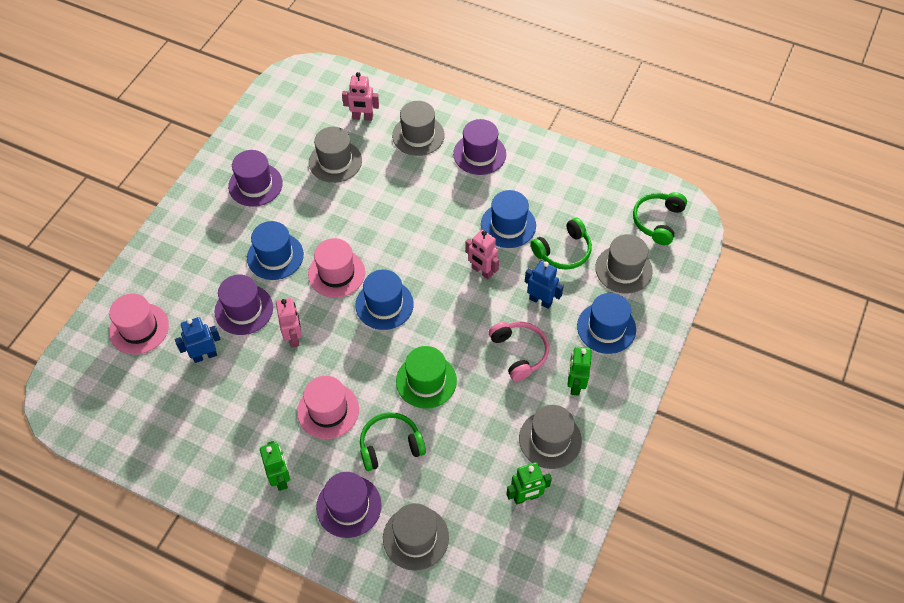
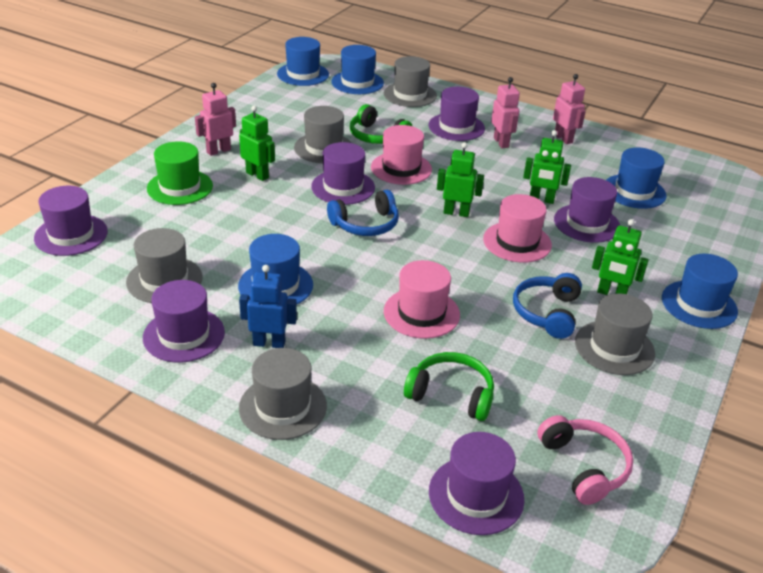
blue hat: [247,221,304,280] [355,269,414,330] [481,190,536,248] [577,293,636,354] = 4 -> [238,234,313,305] [277,37,329,86] [331,45,384,94] [606,147,667,209] [662,254,738,329] = 5
blue headphones: none = 0 -> [327,190,399,236] [513,273,582,339] = 2
blue robot: [175,317,221,363] [525,261,564,309] = 2 -> [239,265,297,348] = 1
green headphones: [360,412,426,471] [531,218,592,270] [633,192,687,245] = 3 -> [350,104,412,144] [404,352,494,421] = 2
green robot: [260,441,290,491] [506,462,552,505] [568,347,592,396] = 3 -> [239,106,275,181] [437,142,484,217] [523,130,571,204] [592,219,649,295] = 4
purple hat: [214,274,273,335] [228,150,283,207] [316,472,382,538] [453,119,506,175] = 4 -> [34,186,108,256] [143,280,225,363] [311,142,375,205] [429,87,485,141] [429,432,524,535] [554,177,620,243] = 6

